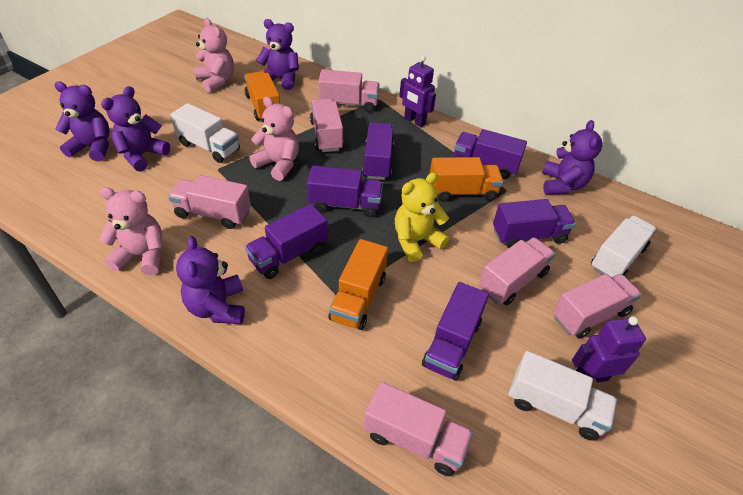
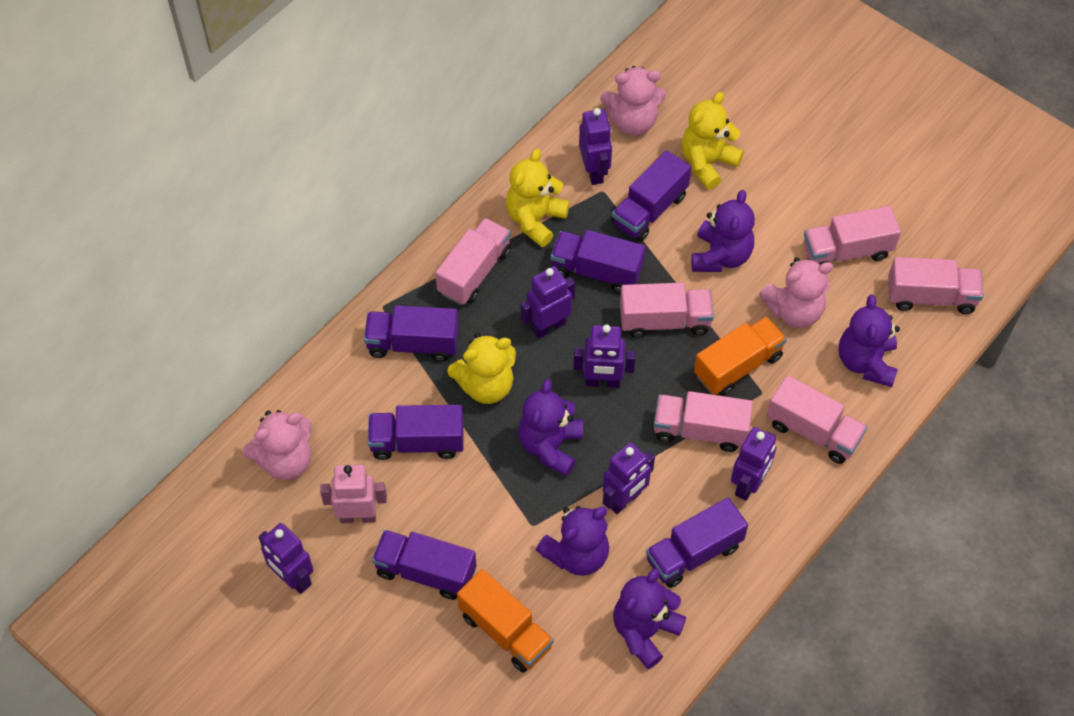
orange truck: [244,71,280,121] [328,239,388,330] [430,157,503,202] = 3 -> [457,569,554,673] [694,316,787,396] = 2
pink robot: none = 0 -> [320,465,387,523] = 1
purple robot: [399,56,436,127] [572,316,646,382] = 2 -> [259,523,313,594] [520,266,575,339] [573,324,636,388] [579,108,612,185] [603,442,655,514] [731,427,776,501] = 6
white truck: [170,103,240,163] [509,351,617,441] [591,215,657,277] = 3 -> none = 0
yellow teddy bear: [395,172,449,262] = 1 -> [447,333,516,404] [506,149,570,247] [681,92,744,190] = 3

